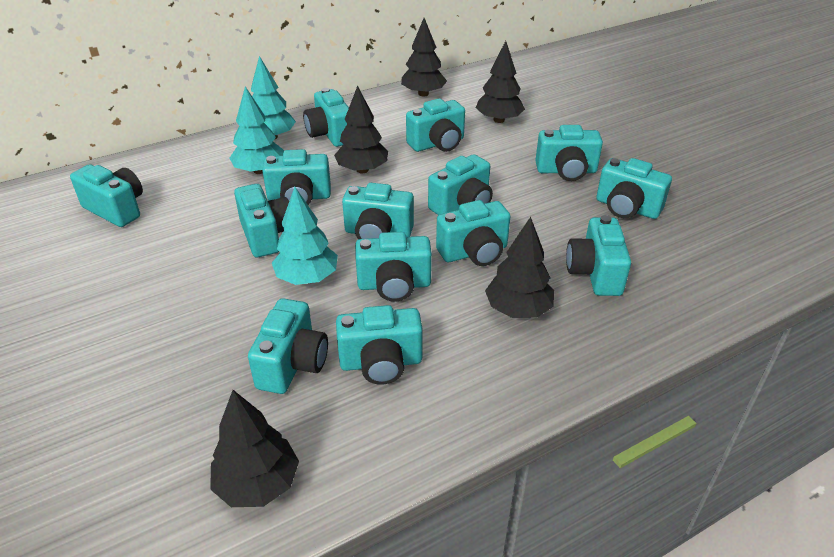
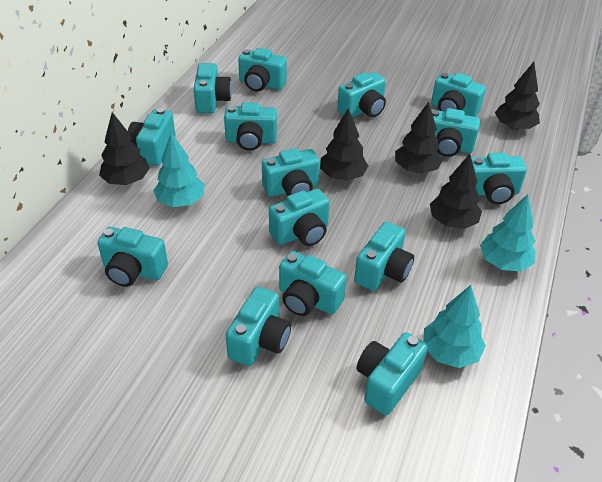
turquoise camera: [70,164,143,227] [234,184,289,257] [248,298,328,394] [262,149,331,205] [303,88,349,147] [336,305,423,385] [342,183,414,239] [355,232,432,302] [406,98,465,152] [428,154,493,215] [436,200,510,266] [535,125,603,181] [566,215,631,296] [596,158,672,219] = 14 -> [97,227,168,287] [128,108,175,166] [193,63,232,114] [224,102,277,151] [226,286,291,366] [238,48,287,92] [262,148,320,197] [269,189,330,246] [279,251,346,316] [337,72,386,117] [354,222,414,291] [357,332,428,415] [431,73,486,117] [431,108,480,157] [471,153,527,204] = 15

